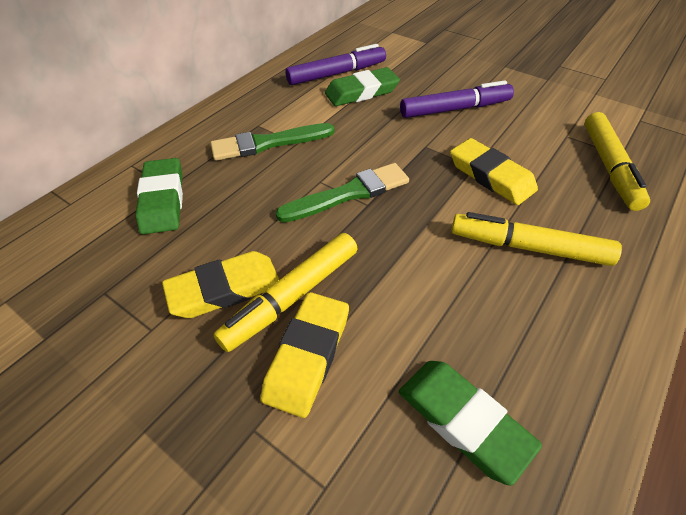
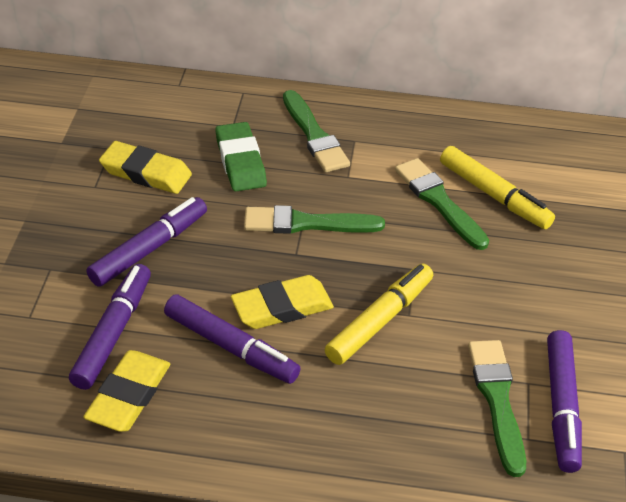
green brush: [210,123,335,161] [275,163,409,223] = 2 -> [244,205,385,234] [283,90,350,172] [395,158,489,250] [468,340,526,477] = 4
green eraser: [136,158,183,234] [325,67,400,106] [399,361,542,486] = 3 -> [215,122,267,191] = 1
purple marker: [285,44,386,85] [400,80,514,118] = 2 -> [69,264,151,390] [87,197,207,287] [164,294,301,384] [547,330,582,473] = 4
yellow marker: [213,233,358,352] [451,212,622,266] [585,112,650,211] = 3 -> [325,264,433,365] [440,146,555,229] = 2

